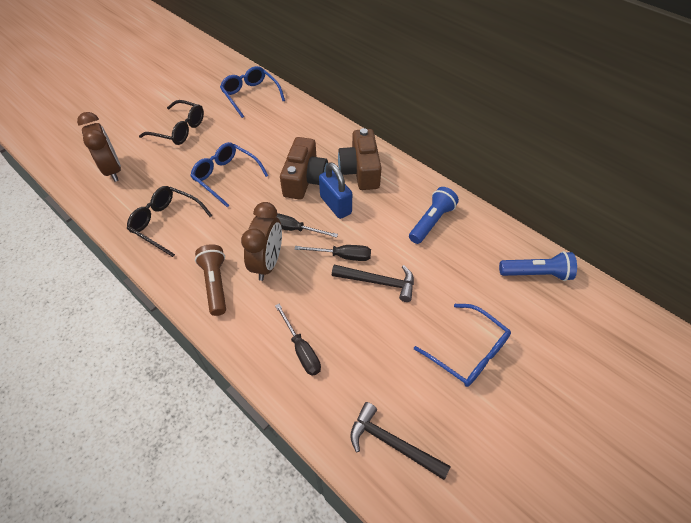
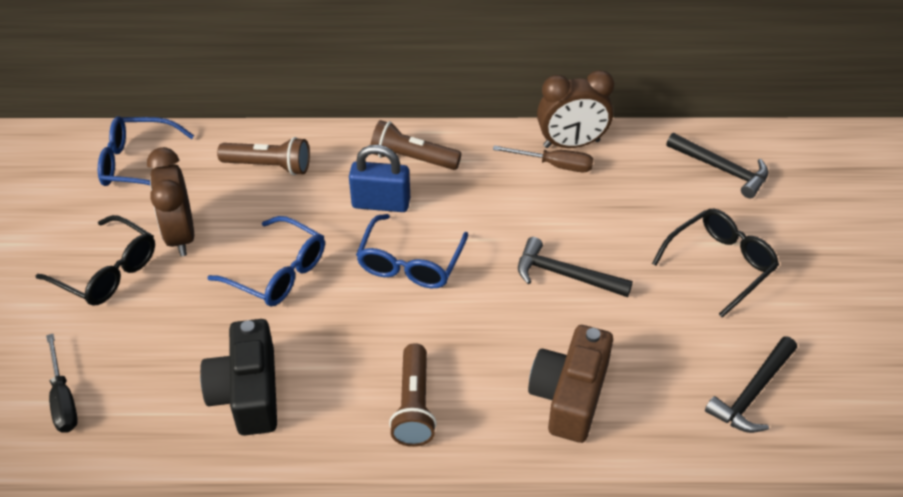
black camera: none = 0 -> [200,319,277,436] = 1
black hammer: [332,264,414,302] [350,402,451,480] = 2 -> [518,237,633,297] [666,133,769,198] [705,336,797,433] = 3
black screwdriver: [275,304,321,376] [276,213,338,238] [294,245,371,261] = 3 -> [46,334,78,433] = 1
blue flashlight: [409,187,459,244] [499,251,577,281] = 2 -> none = 0
brown camera: [280,137,328,200] [338,128,382,190] = 2 -> [528,325,613,443] = 1
brown flashlight: [195,244,226,316] = 1 -> [217,137,310,175] [370,120,462,170] [389,343,437,447] = 3
brown screwdriver: none = 0 -> [493,145,593,172] = 1

